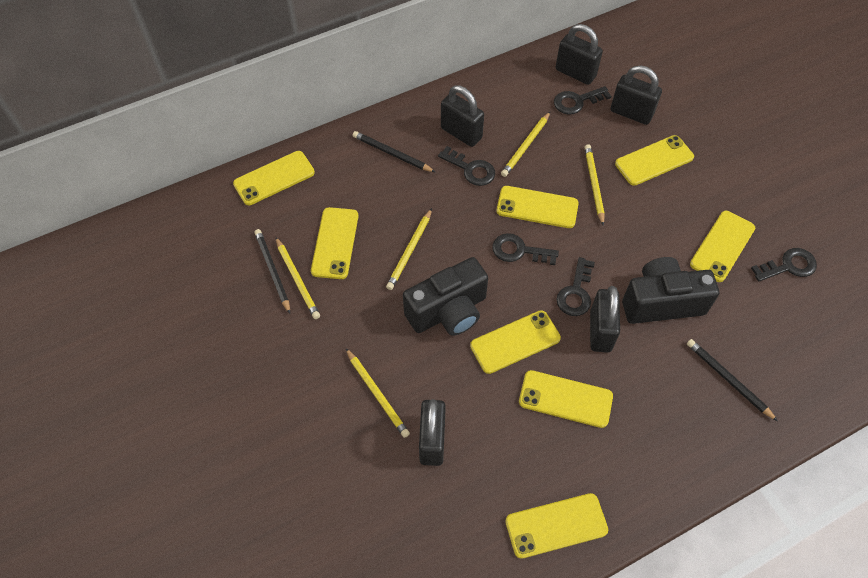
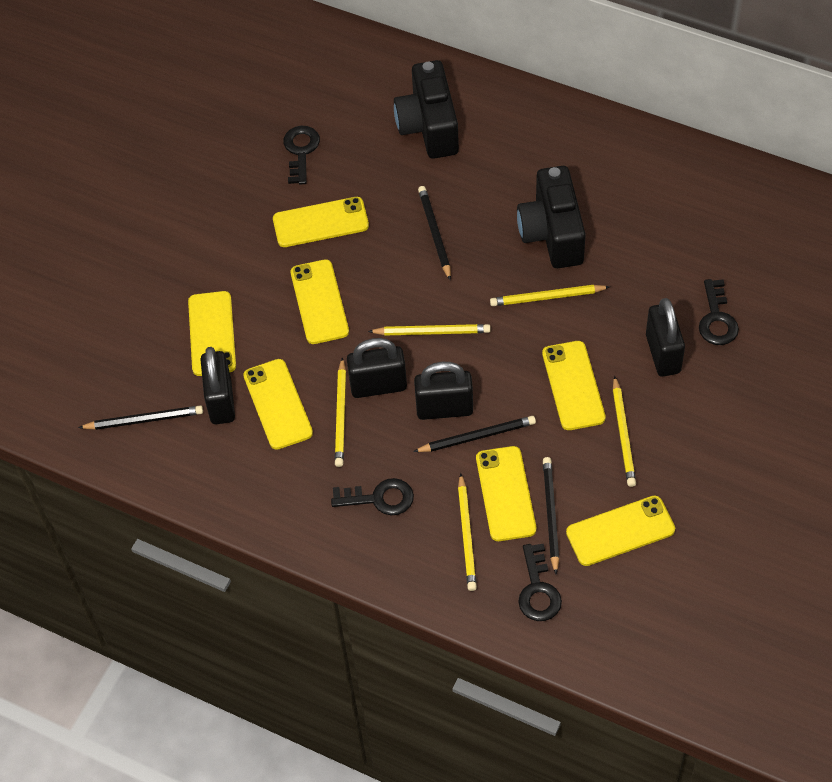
black key: [438,146,495,186] [492,233,559,265] [554,86,611,115] [556,257,595,316] [751,248,817,282] = 5 -> [283,126,320,184] [331,478,414,515] [518,543,562,621] [699,279,739,345] = 4
black padlock: [419,399,446,466] [441,85,484,147] [556,24,603,85] [590,286,620,353] [611,66,662,125] = 5 -> [200,347,235,424] [347,338,407,398] [414,362,473,420] [646,298,685,377] = 4
black pencil: [254,229,290,314] [352,131,435,172] [687,339,778,421] = 3 -> [78,405,203,430] [413,416,536,452] [418,186,451,281] [543,457,559,575] = 4
yellow phone: [233,151,315,205] [311,207,359,279] [470,310,561,374] [496,186,579,228] [505,493,608,559] [519,370,613,428] [615,135,694,186] [690,211,755,282] = 8 -> [188,291,236,376] [243,359,313,450] [273,197,369,247] [290,259,349,344] [476,446,536,541] [542,341,606,430] [566,495,675,566] = 7

